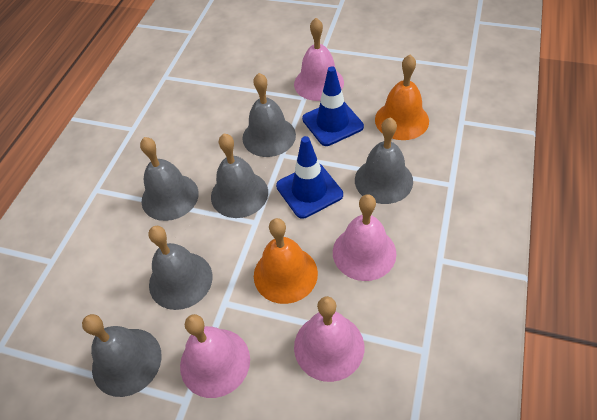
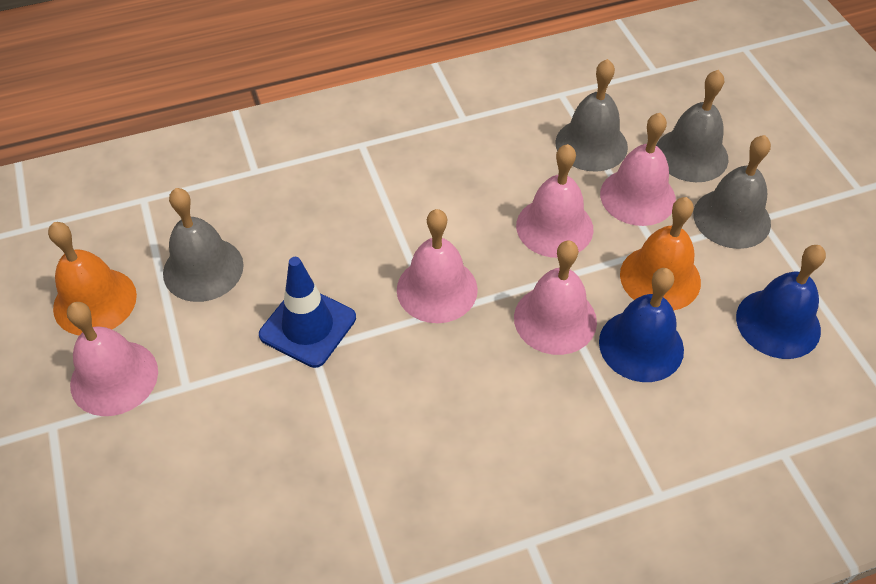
blue bell: none = 0 -> [599,268,684,382] [736,245,826,359] = 2
blue traffic cone: [276,136,343,219] [302,66,364,146] = 2 -> [259,257,356,368] = 1
grey bell: [82,314,162,397] [140,137,199,221] [148,226,213,310] [211,134,268,218] [243,73,296,157] [355,118,413,204] = 6 -> [163,188,244,302] [556,59,628,172] [656,70,728,182] [693,135,771,249] = 4
pink bell: [180,314,250,398] [294,18,344,101] [294,296,364,382] [333,194,396,281] = 4 -> [67,302,158,416] [397,209,478,323] [514,240,597,355] [516,144,593,258] [600,113,676,226] = 5

